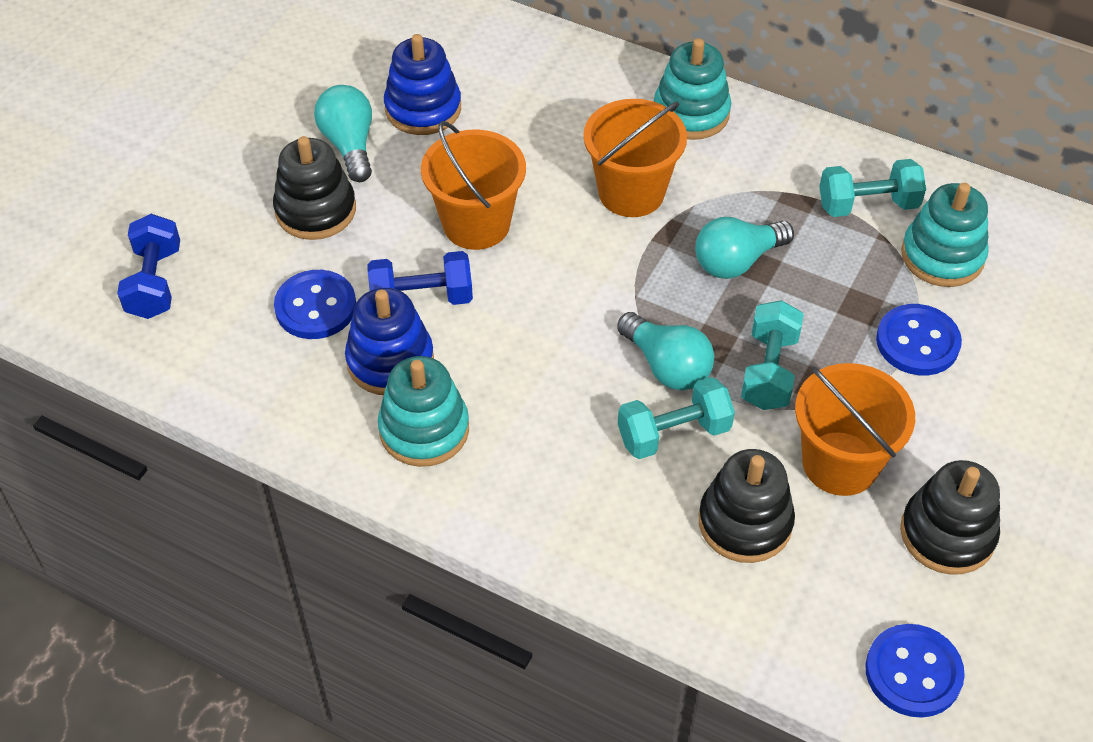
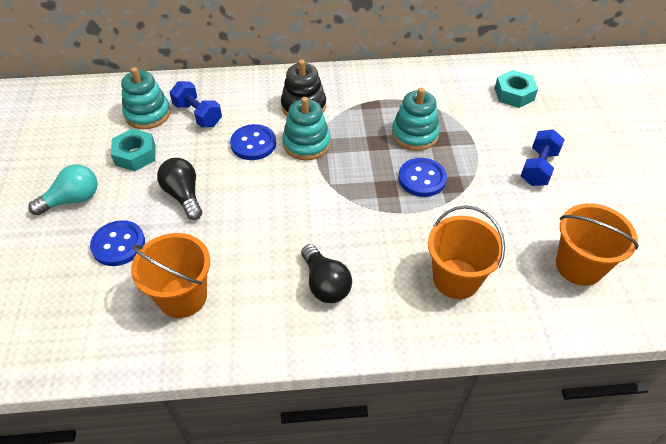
black light bulb: none = 0 -> [157,158,202,220] [301,244,352,303] = 2
black stacking toy: [273,136,356,240] [699,449,795,563] [900,460,1000,575] = 3 -> [281,60,326,116] = 1
blue stacking toy: [345,288,434,395] [384,34,461,135] = 2 -> none = 0
turquoise dumbbell: [618,377,735,459] [741,300,804,410] [819,159,926,217] = 3 -> none = 0
turquoise light bulb: [314,85,372,182] [617,312,714,390] [695,217,794,279] = 3 -> [28,164,97,215] = 1
turquoise nut: none = 0 -> [111,128,156,171] [494,70,538,108] = 2

